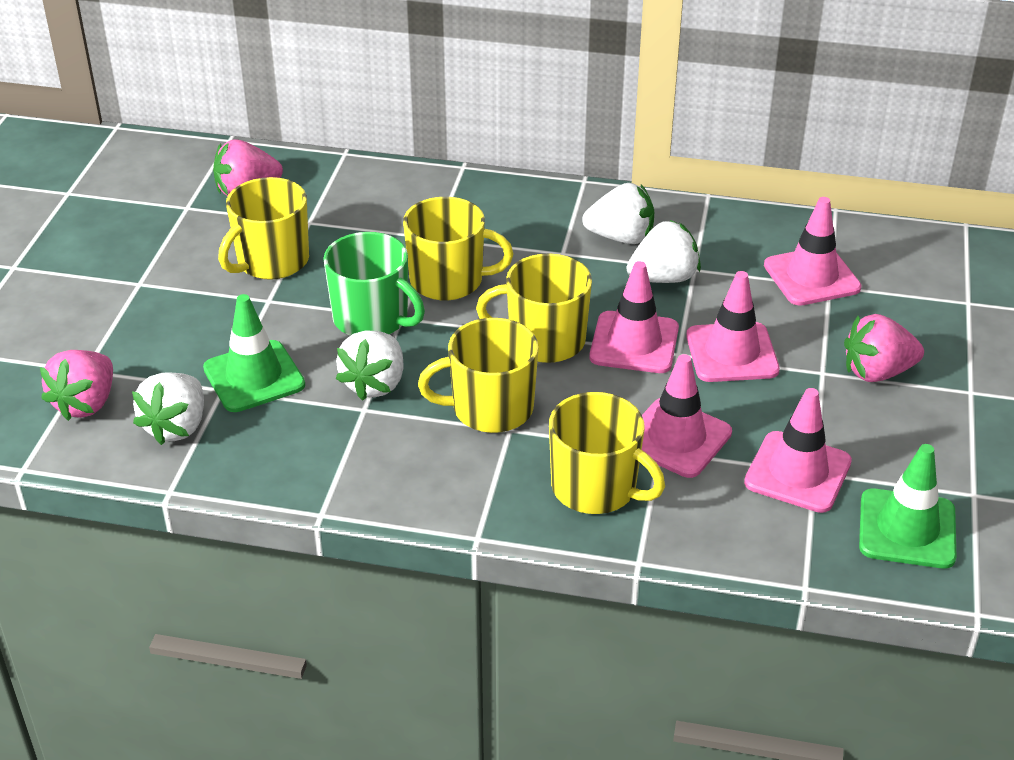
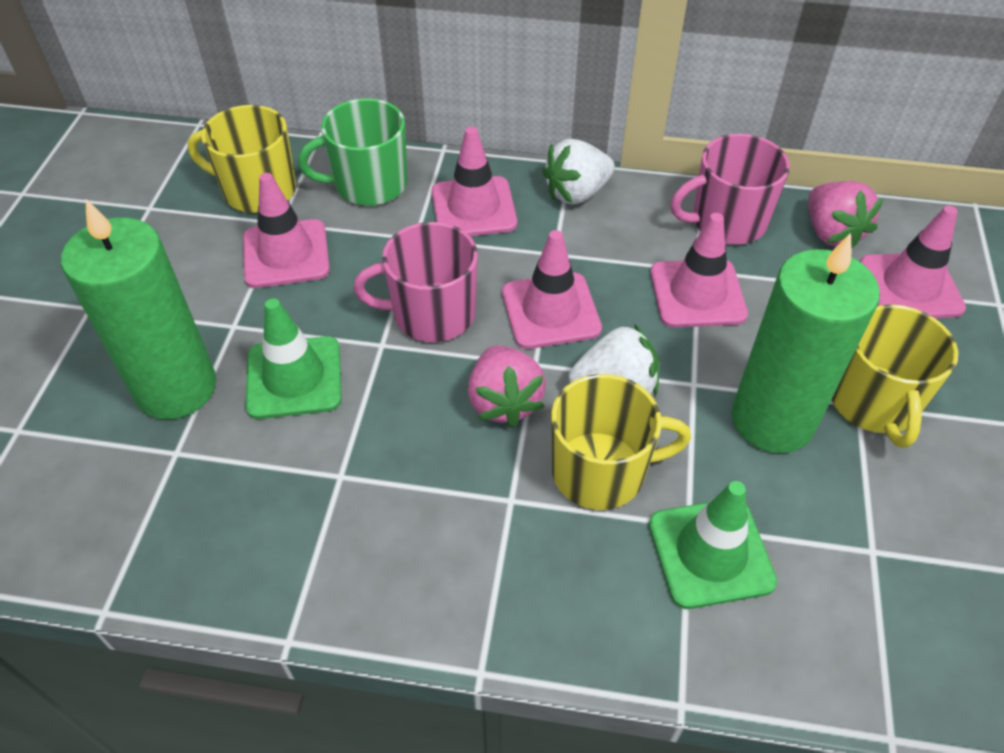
green candle: none = 0 -> [61,199,216,419] [731,233,880,453] = 2
pink mug: none = 0 -> [354,222,478,342] [670,134,790,245] = 2
pink strawberry: [40,350,113,421] [213,139,283,196] [844,314,924,382] = 3 -> [468,345,546,428] [809,181,883,249] = 2
white strawberry: [132,372,204,445] [336,331,404,401] [582,183,654,244] [627,220,701,283] = 4 -> [542,139,615,205] [569,324,659,397] = 2
yellow mug: [218,177,309,280] [403,197,514,300] [418,318,539,433] [476,253,592,363] [549,392,665,514] = 5 -> [187,105,296,213] [551,374,691,510] [832,304,958,448] = 3

